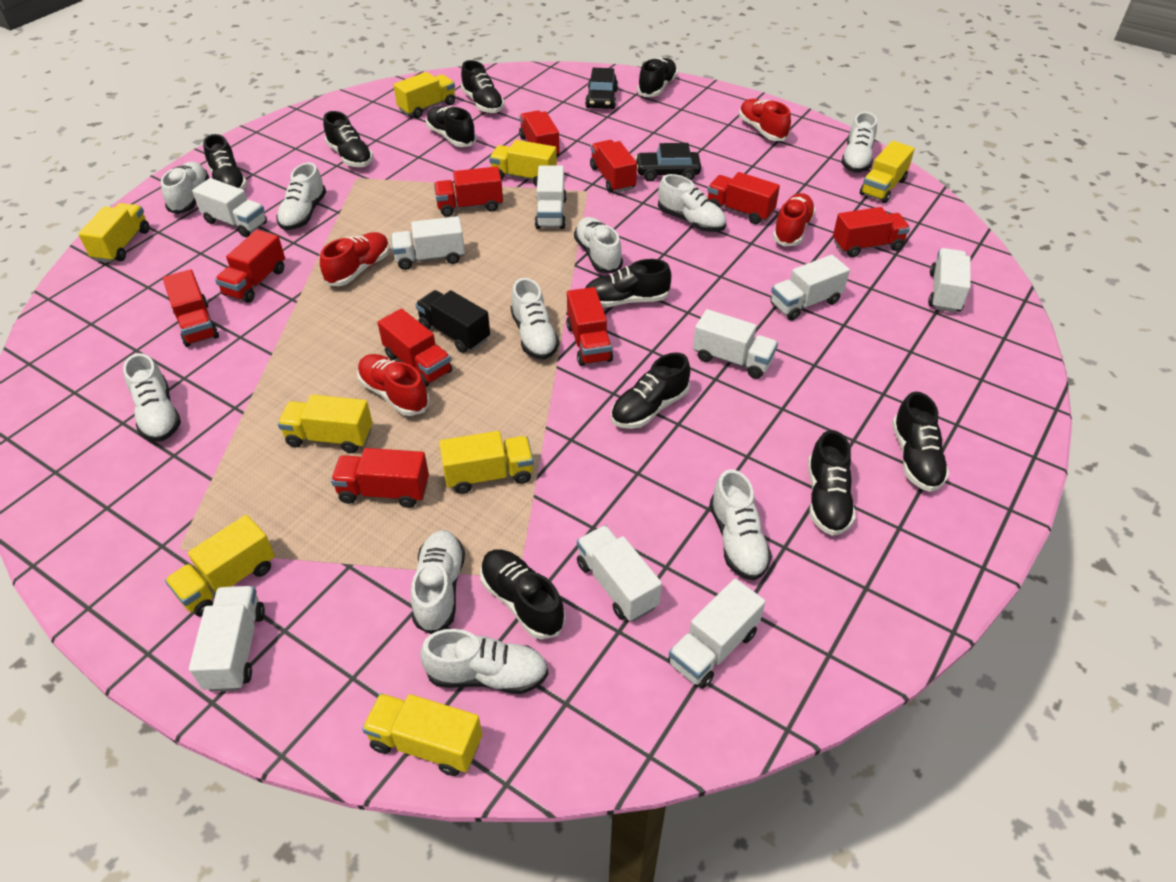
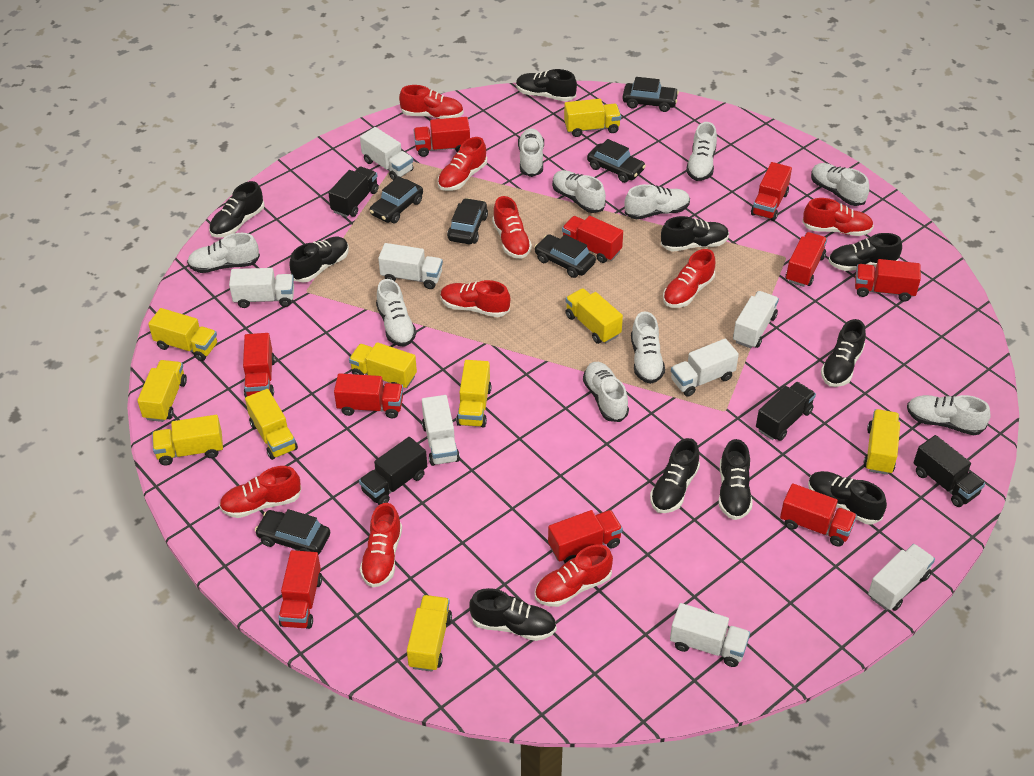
black car: [585,68,618,109] [635,143,701,181] = 2 -> [255,509,330,555] [370,176,423,223] [447,198,488,244] [534,234,596,278] [587,139,646,183] [622,77,679,112] = 6
black truck: [415,290,490,353] = 1 -> [328,166,379,217] [359,437,427,505] [756,382,816,441] [913,435,985,507] = 4
red shoe: [320,232,390,286] [357,354,430,416] [739,99,791,141] [773,193,816,246] = 4 -> [219,466,302,518] [360,503,402,587] [399,85,464,119] [438,137,487,191] [441,280,510,317] [492,196,532,259] [535,544,613,607] [663,249,715,308] [802,198,874,236] = 9
white truck: [189,586,265,692] [192,178,267,237] [391,216,465,270] [535,166,566,229] [577,525,662,621] [668,578,765,689] [693,309,778,379] [770,255,850,321] [928,248,971,313] = 9 -> [229,268,294,308] [360,127,414,180] [378,243,443,289] [422,395,460,466] [670,603,750,667] [671,338,739,397] [733,291,779,348] [868,544,935,611] = 8
yellow truck: [78,203,149,263] [165,515,275,617] [278,395,373,453] [362,693,482,776] [394,72,455,118] [439,431,533,494] [489,140,557,187] [860,141,915,203] = 8 -> [137,360,187,422] [148,308,217,361] [152,415,223,465] [245,389,298,460] [349,342,417,388] [407,595,452,672] [456,360,492,428] [564,99,621,137] [565,288,623,344] [863,409,900,475] = 10

